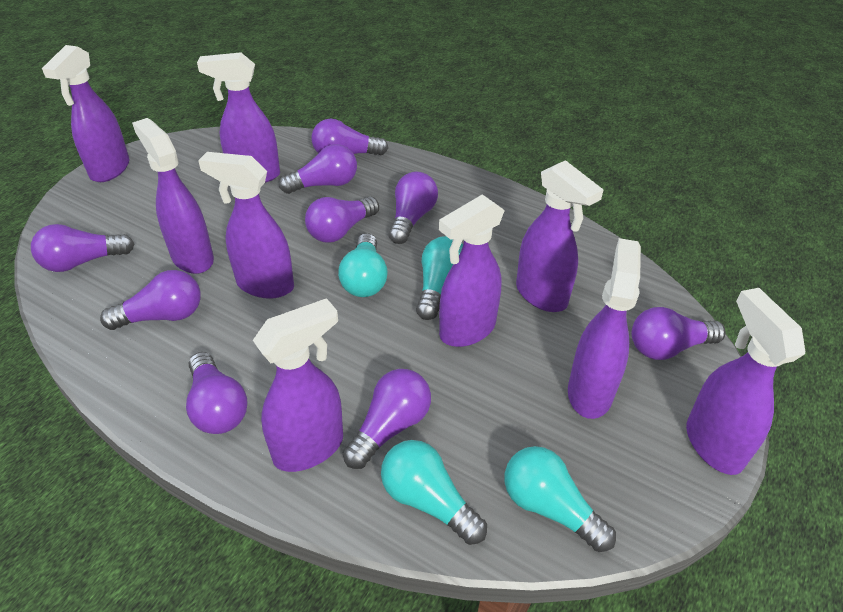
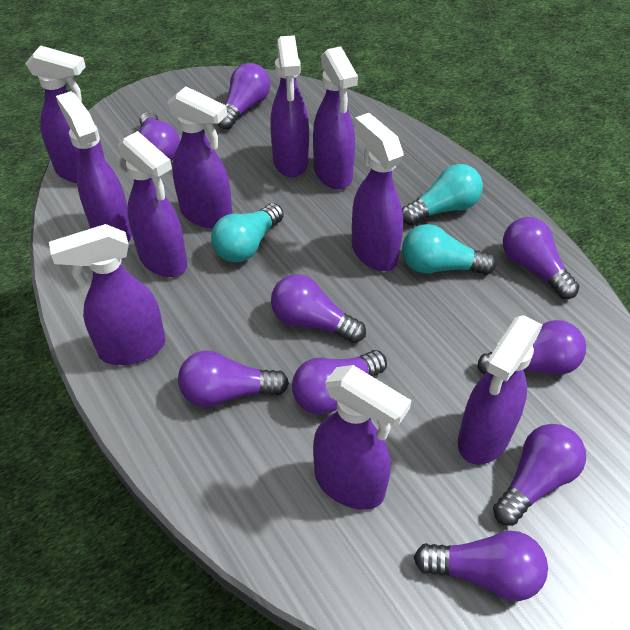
purple spray bottle: [42,45,129,182] [132,118,214,274] [197,52,280,183] [198,152,294,299] [253,298,343,472] [439,194,505,347] [516,160,604,312] [568,238,641,419] [686,288,805,475] = 9 -> [25,45,105,183] [49,224,165,365] [56,91,132,242] [118,131,187,277] [167,86,232,228] [270,35,309,177] [313,46,358,190] [313,365,412,510] [352,113,404,271] [458,315,543,465] = 10
turquoise light bulb: [338,233,388,297] [381,440,487,545] [416,236,463,320] [504,446,616,552] = 4 -> [211,203,284,262] [402,164,483,225] [402,224,496,275] = 3

